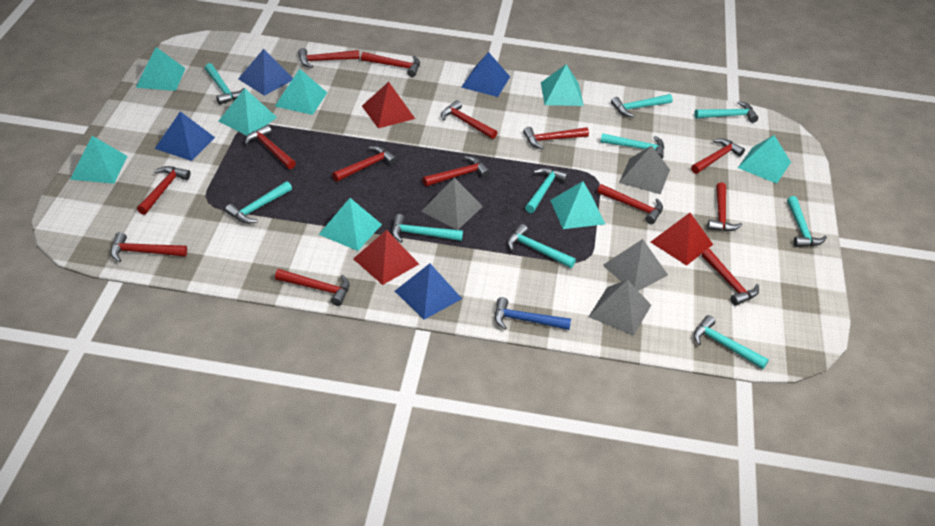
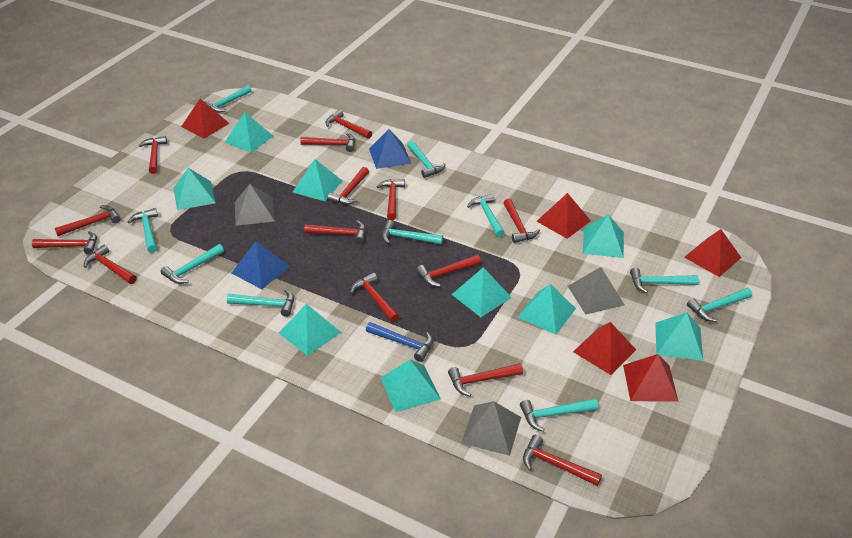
blue pyramid: [155,111,215,161] [238,49,293,96] [395,263,462,320] [461,52,510,97] = 4 -> [232,241,290,289] [369,129,411,169] = 2
grey pyramid: [421,178,483,230] [589,280,651,336] [603,239,668,291] [619,146,670,195] = 4 -> [235,184,275,226] [461,401,521,456] [568,267,624,315] = 3
red pyramid: [353,230,419,285] [362,82,415,128] [651,213,713,266] = 3 -> [181,99,230,138] [537,193,591,239] [573,322,636,375] [623,354,679,402] [684,229,741,277] = 5
turquoise pyramid: [70,136,127,184] [136,47,186,91] [218,88,277,136] [275,69,327,115] [318,198,382,251] [541,64,584,106] [550,181,605,229] [738,135,791,184] = 8 -> [174,168,216,210] [225,112,273,153] [279,304,341,356] [293,159,342,201] [381,360,441,412] [452,267,512,317] [517,284,576,335] [583,214,624,258] [655,312,703,361] = 9

